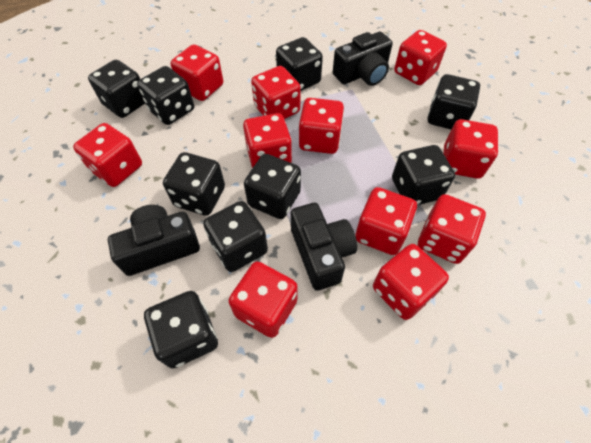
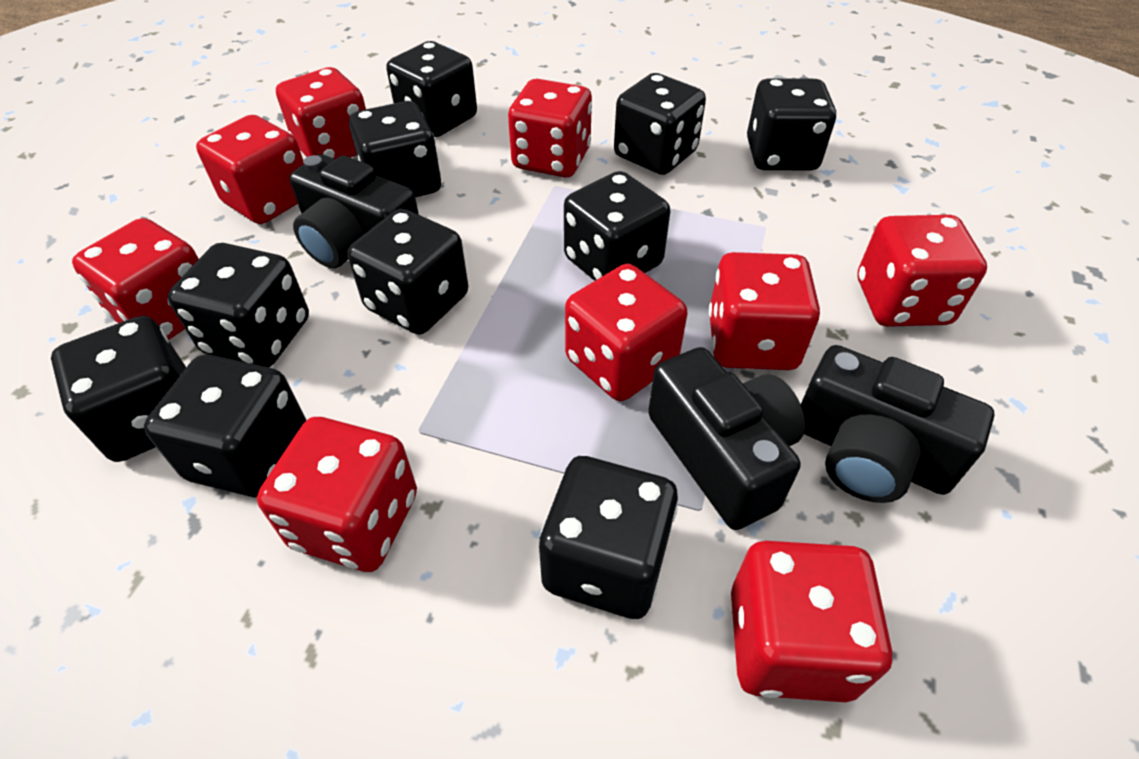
black dice: [88,60,145,118] [137,66,194,125] [144,291,218,369] [163,152,225,216] [203,201,268,272] [244,154,301,219] [276,37,323,91] [392,145,455,205] [428,74,480,129] = 9 -> [51,316,186,462] [144,355,307,497] [168,243,309,367] [347,209,468,334] [349,101,441,197] [387,41,477,137] [539,456,678,619] [564,171,670,281] [614,73,706,175] [747,78,836,170] = 10
red dice: [73,123,142,187] [171,45,223,101] [228,261,298,338] [243,113,292,168] [251,66,301,119] [299,98,344,154] [355,187,417,255] [373,244,449,320] [394,30,447,85] [418,194,486,264] [444,119,498,179] = 11 -> [72,218,199,340] [196,115,304,224] [257,417,417,572] [276,67,366,159] [508,79,592,177] [565,264,687,401] [709,252,820,370] [731,541,893,702] [857,215,987,327] = 9

